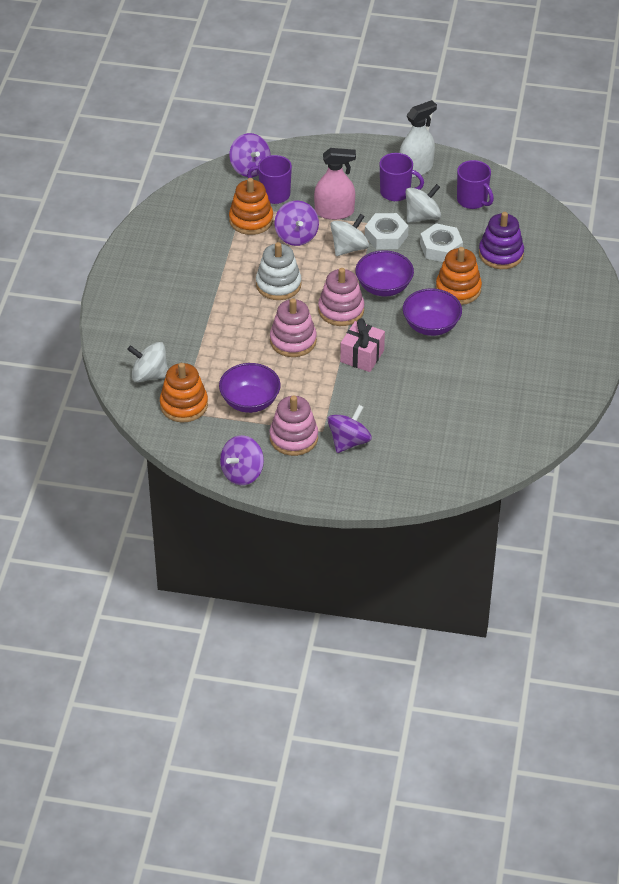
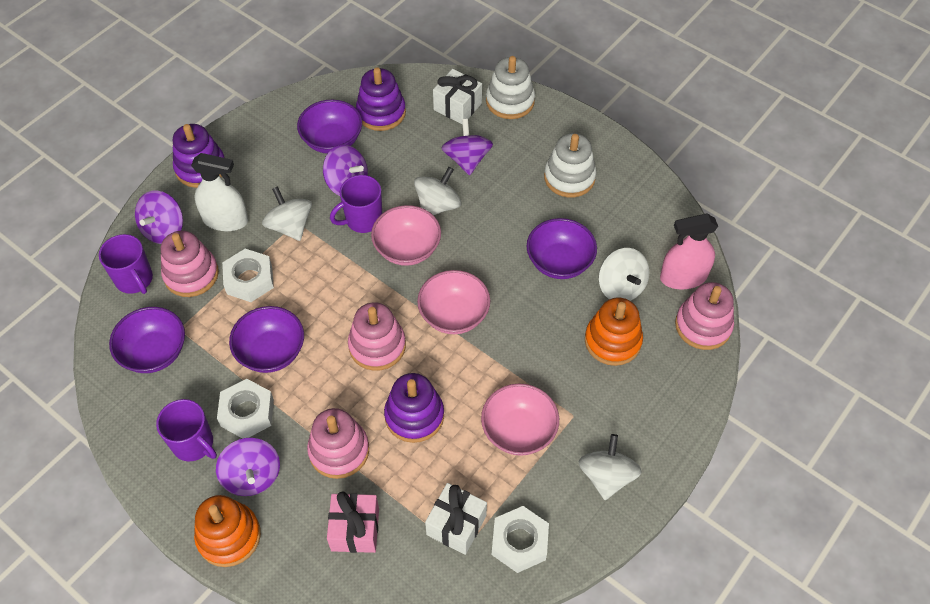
orange stacking toy: [160,363,208,422] [229,178,273,235] [436,247,482,305] = 3 -> [194,495,261,567] [585,298,643,366] = 2
pink bowl: none = 0 -> [371,205,441,266] [417,270,490,334] [481,383,559,456] = 3
pink stacking toy: [269,395,318,456] [270,298,317,357] [318,268,364,326] = 3 -> [161,231,219,297] [307,408,369,479] [348,302,406,371] [675,282,734,350] = 4
purple bowl: [219,363,281,413] [355,250,414,296] [403,288,462,336] = 3 -> [109,307,185,373] [229,306,304,373] [297,100,362,154] [526,218,597,279] = 4
purple stacking toy: [479,212,524,269] = 1 -> [173,124,225,188] [356,67,406,131] [384,373,444,443] = 3
white gift: none = 0 -> [425,483,487,555] [433,69,482,125] = 2
white nut: [365,213,409,249] [420,223,463,262] = 2 -> [217,379,274,439] [222,249,274,302] [492,506,549,573] = 3
white spinning top: [127,342,168,382] [330,214,369,256] [406,184,441,223] = 3 -> [262,186,312,241] [414,167,461,215] [579,434,642,500] [598,248,649,301] = 4
white stacking toy: [256,242,301,300] = 1 -> [486,56,535,119] [544,133,596,198] = 2

